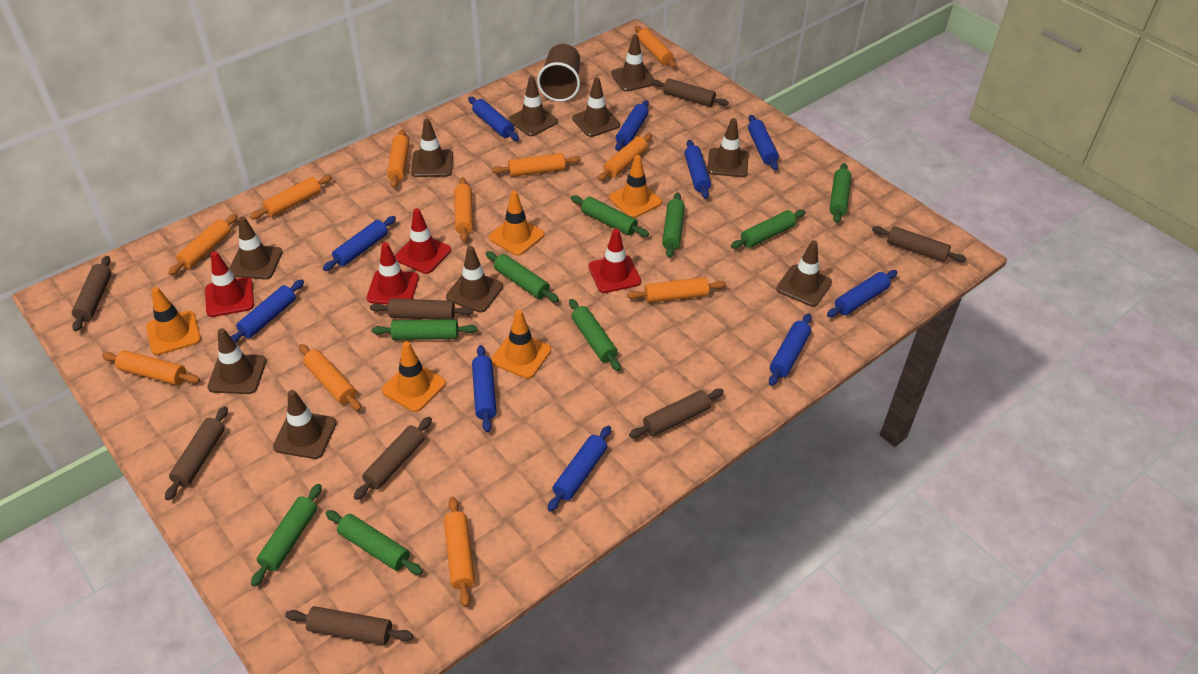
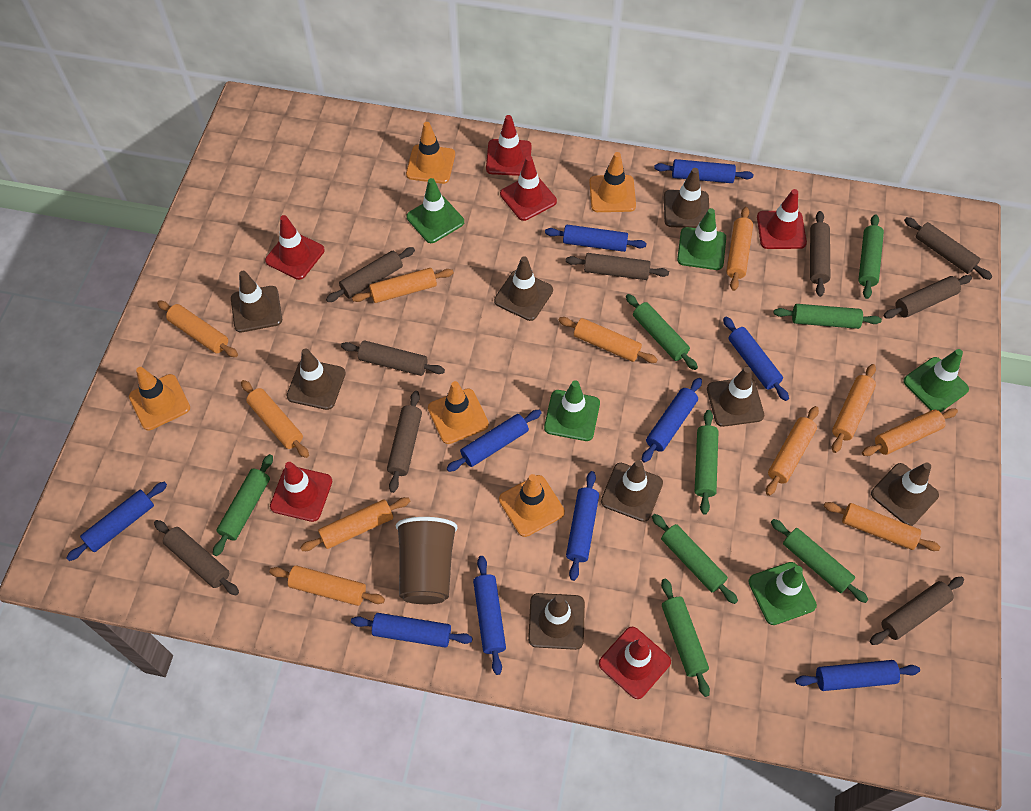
brown rolling pin: [72,256,111,331] [165,406,228,501] [285,606,413,645] [354,417,432,500] [370,298,473,320] [629,389,724,438] [651,78,729,107] [872,226,967,262] = 8 -> [154,520,239,595] [326,247,415,302] [341,341,445,376] [387,391,422,493] [566,253,669,280] [810,211,830,297] [870,577,964,645] [884,275,972,319] [904,217,992,280] = 9
brown traffic cone: [207,328,266,394] [229,216,282,280] [273,390,337,459] [411,119,453,177] [446,246,503,313] [509,76,558,136] [572,77,620,137] [611,34,655,91] [707,118,749,177] [776,240,832,307] = 10 -> [231,271,282,332] [287,348,346,410] [494,256,553,321] [528,593,585,650] [601,460,663,522] [664,168,709,228] [707,367,764,427] [871,462,939,526] = 8
green rolling pin: [251,484,322,587] [326,510,423,575] [372,319,477,340] [486,251,559,302] [569,299,621,371] [571,195,649,237] [662,192,685,258] [731,210,805,249] [829,163,851,223] = 9 -> [213,454,273,556] [626,294,698,370] [652,514,738,604] [661,578,710,697] [695,410,718,515] [771,519,868,603] [774,304,882,329] [858,214,884,299] = 8
green traffic cone: none = 0 -> [407,178,464,243] [544,380,600,441] [677,208,726,270] [748,562,817,625] [903,349,969,412] = 5
red traffic cone: [205,251,254,317] [367,242,419,305] [395,208,451,274] [588,229,641,293] = 4 -> [265,215,325,280] [270,462,332,522] [486,115,532,176] [500,156,557,221] [599,627,671,699] [757,189,807,249] = 6

